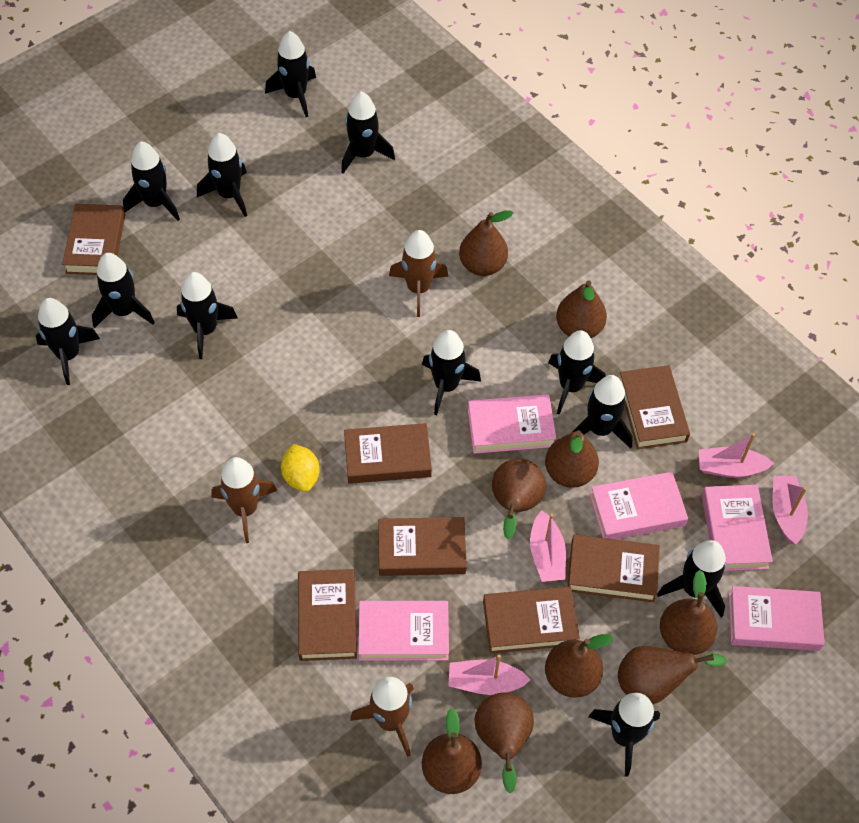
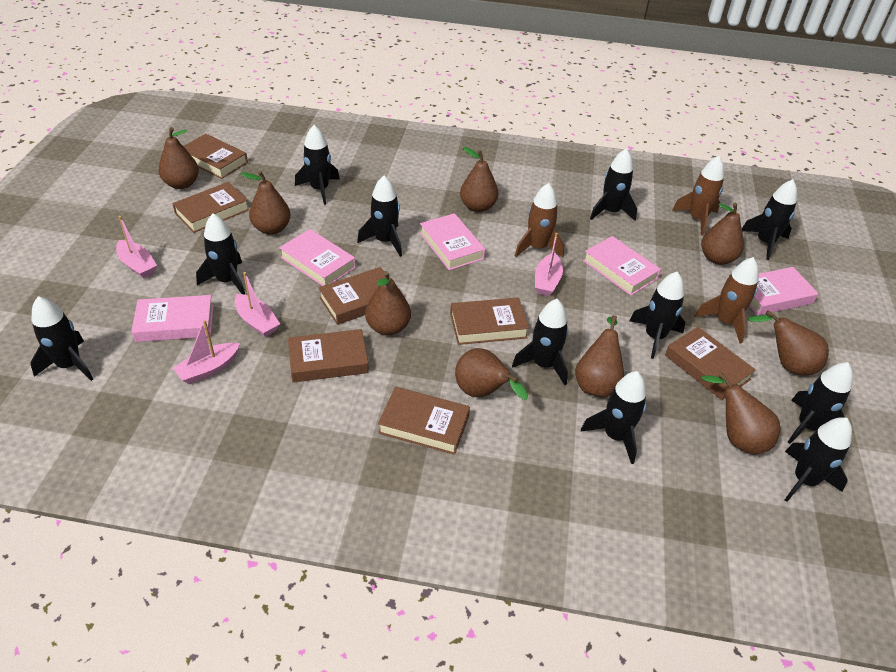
black rocket: [36,298,100,385] [92,253,155,328] [123,142,180,221] [177,272,238,359] [197,133,247,217] [265,31,316,117] [341,91,395,174] [422,330,481,415] [548,330,606,415] [573,375,633,449] [588,693,660,777] [657,540,726,617] = 12 -> [30,296,93,381] [196,213,245,295] [295,125,340,205] [357,176,402,257] [512,299,568,385] [581,371,646,464] [590,148,637,221] [629,271,686,359] [742,179,797,260] [785,417,852,502] [788,362,853,444] = 11
yellow lemon: [281,444,320,492] = 1 -> none = 0

